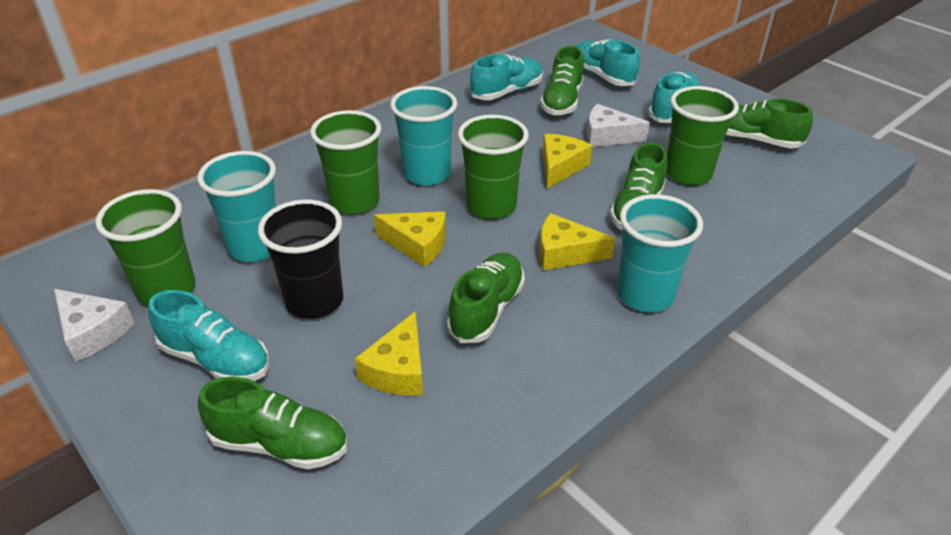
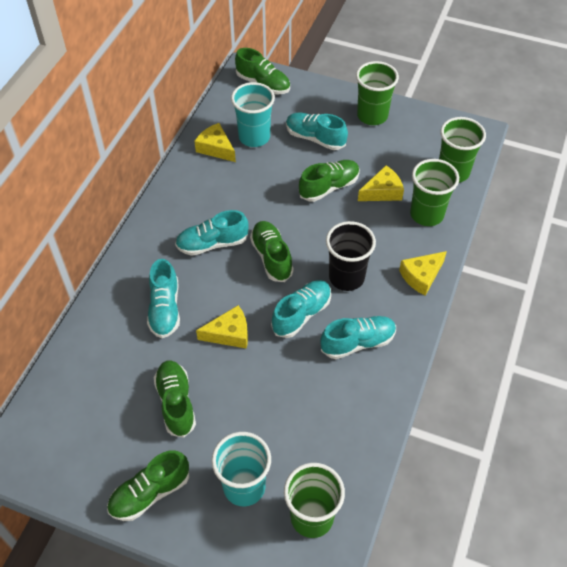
turquoise cup: [197,151,276,262] [390,86,457,186] [617,194,703,312] = 3 -> [212,432,271,506] [231,82,275,147] = 2
turquoise shoe: [148,290,269,381] [470,54,543,100] [576,39,640,86] [648,72,700,123] = 4 -> [147,259,180,338] [175,210,249,256] [271,280,331,338] [286,113,348,150] [320,316,396,359] = 5
white cheese: [54,289,134,362] [587,104,650,147] = 2 -> none = 0

